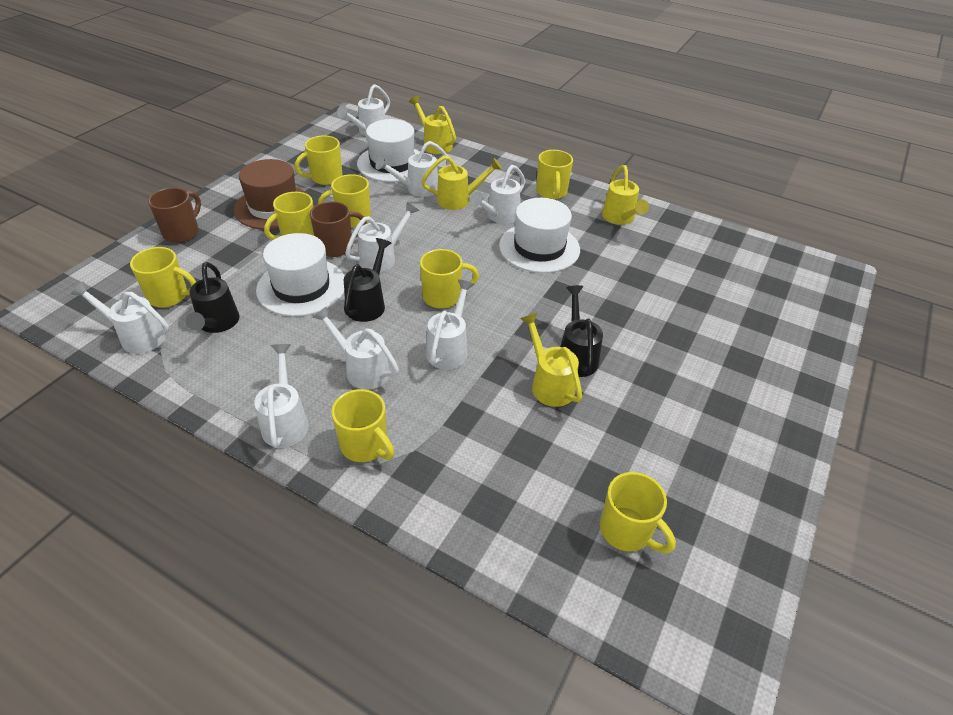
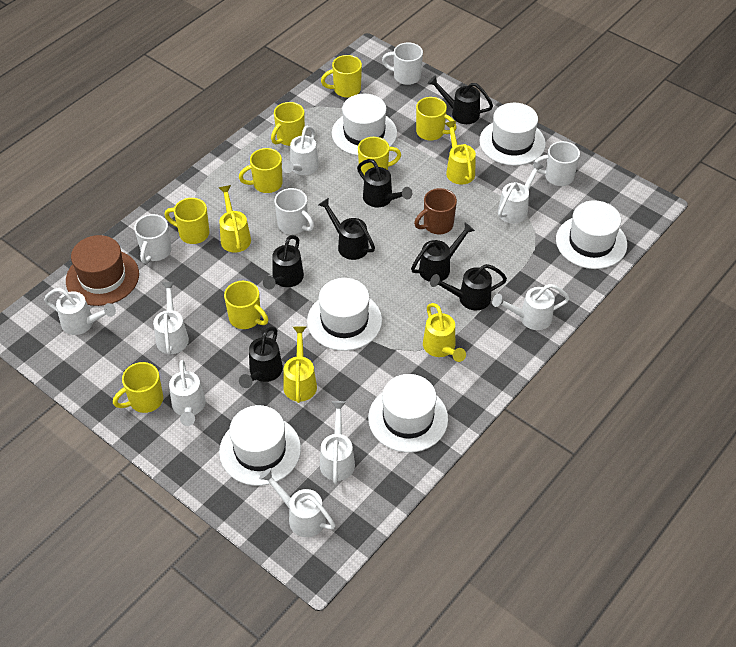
black watering can: [186,262,240,333] [344,238,391,322] [560,285,603,377] = 3 -> [239,327,283,388] [263,235,304,289] [318,198,375,260] [357,159,412,207] [411,223,475,282] [428,75,493,124] [430,264,507,310] = 7
brown mug: [148,188,201,243] [310,201,367,257] = 2 -> [414,188,457,234] = 1
white hat: [256,233,345,317] [357,119,420,182] [499,198,580,273] = 3 -> [219,405,301,486] [307,278,382,351] [332,94,397,156] [368,374,448,453] [479,103,546,166] [556,200,627,269] = 6
white mug: none = 0 -> [134,214,172,264] [275,188,314,234] [382,42,423,85] [533,141,580,186] = 4

